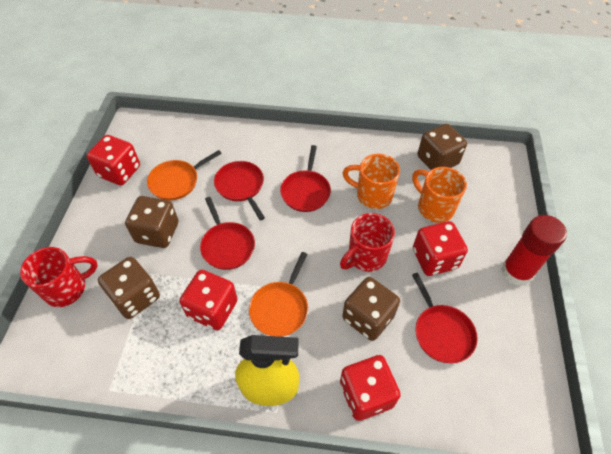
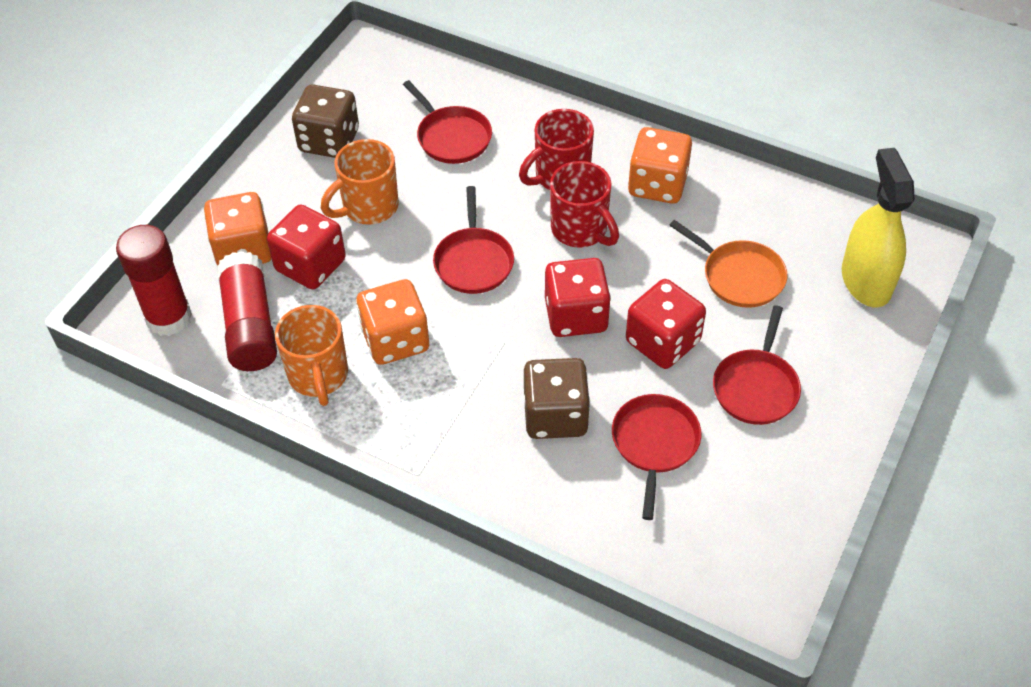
brown dice: [98,257,160,319] [125,196,178,248] [342,277,400,341] [418,124,467,170] = 4 -> [292,84,359,158] [524,358,590,439] = 2
orange dice: none = 0 -> [204,192,272,266] [357,279,429,365] [628,127,692,204] = 3
orange pan: [147,150,222,200] [249,252,308,337] = 2 -> [669,220,787,308] = 1
red dice: [87,135,140,185] [180,270,237,330] [340,355,401,421] [413,221,468,276] = 4 -> [267,205,346,289] [545,258,611,337] [626,279,706,369] = 3
red glue stick: [501,215,567,286] = 1 -> [116,225,192,336] [217,251,277,371] = 2

